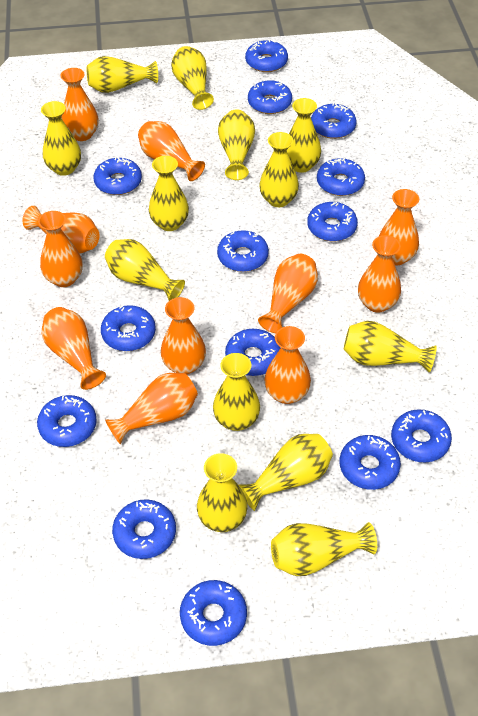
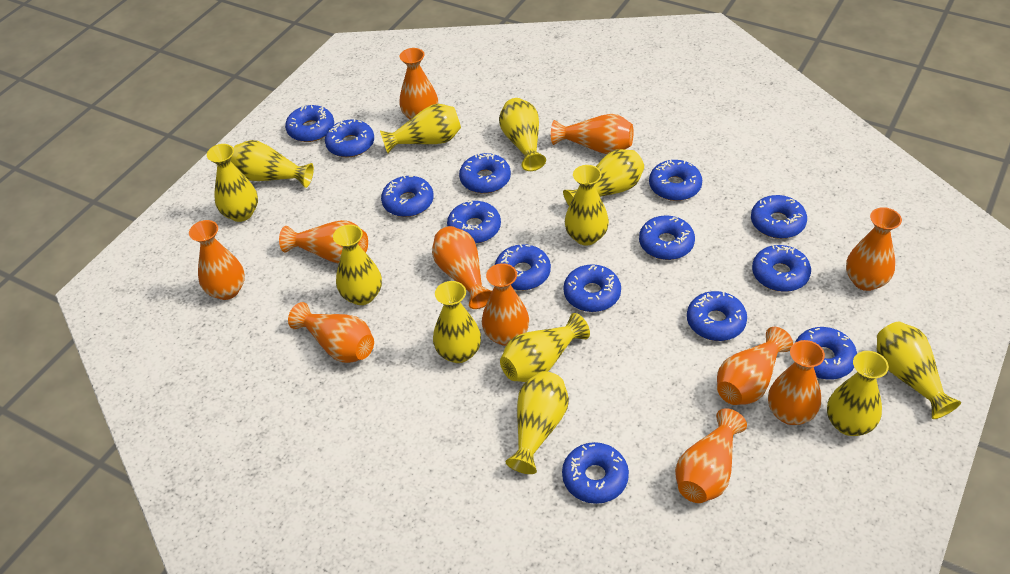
yellow vase: [41,101,81,176] [87,56,158,93] [105,239,185,301] [149,156,189,231] [171,46,214,110] [197,453,248,532] [213,353,260,431] [218,110,255,180] [239,434,333,511] [259,132,299,207] [271,522,377,576] [287,98,321,173] [344,321,437,372] = 13 -> [207,144,258,222] [231,140,314,188] [333,224,382,305] [380,104,461,153] [433,281,481,363] [499,98,546,171] [500,313,590,382] [506,371,569,474] [563,149,644,205] [565,165,609,246] [827,351,889,436] [877,322,961,419] = 12

